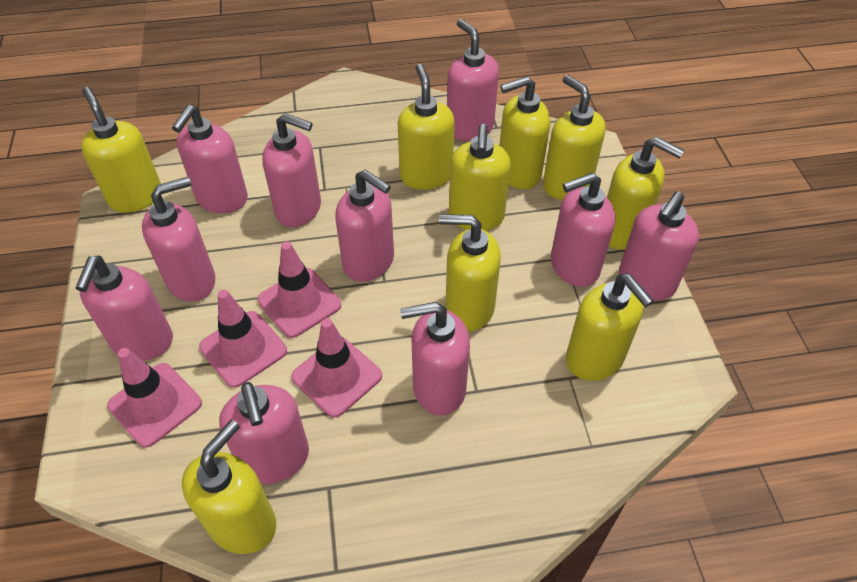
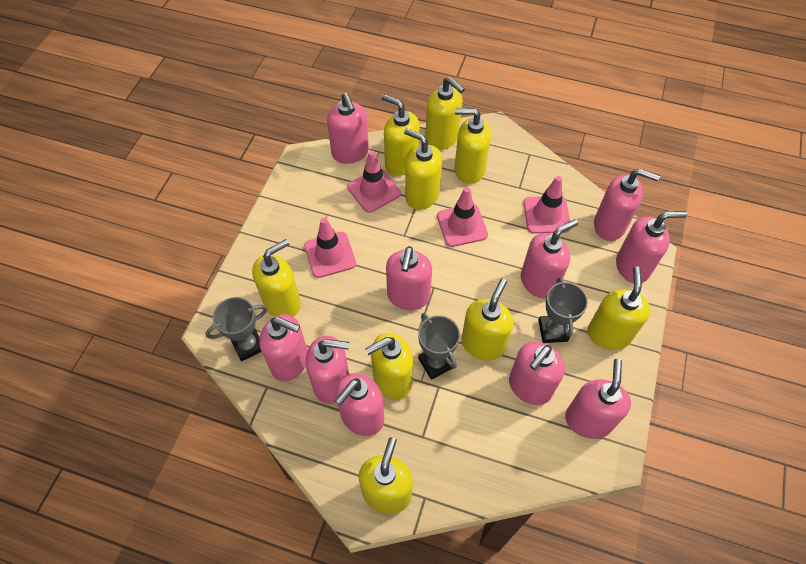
grey trophy: none = 0 -> [206,297,267,361] [418,313,460,380] [538,277,588,343] = 3

